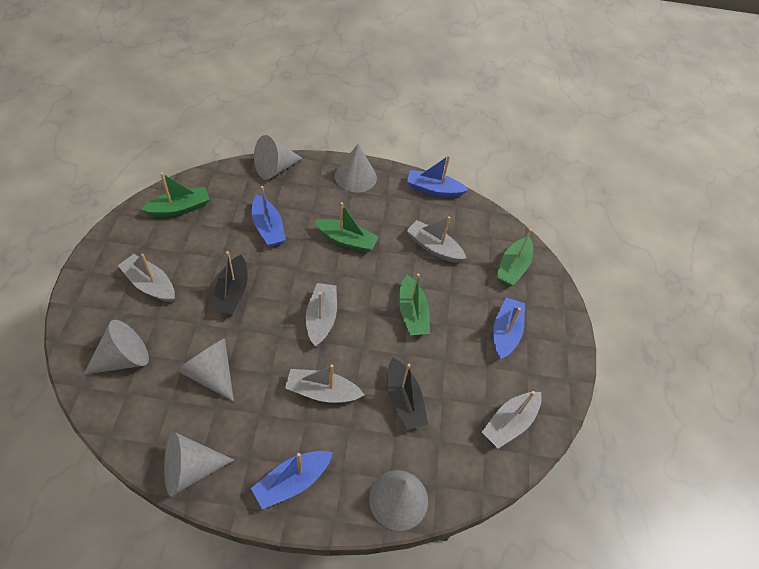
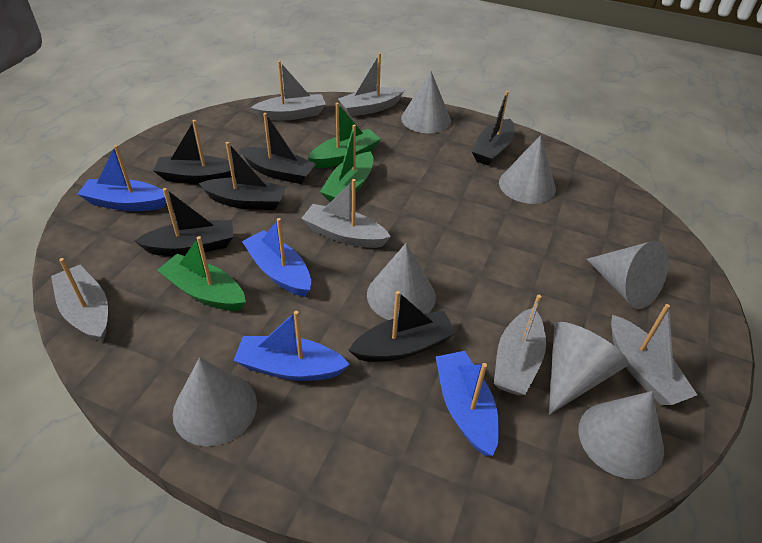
black boat: [212,251,248,315] [387,357,428,430] = 2 -> [134,188,233,256] [153,120,236,184] [198,142,286,210] [240,113,316,184] [348,291,457,362] [472,91,515,166] = 6
green boat: [140,172,210,217] [315,202,379,253] [399,274,430,336] [496,229,533,286] = 4 -> [157,236,246,311] [308,103,381,168] [320,125,373,202] = 3
grey boat: [118,253,175,302] [285,364,364,403] [306,283,337,346] [406,216,467,263] [482,391,542,448] = 5 -> [51,258,108,342] [251,61,326,121] [301,179,391,248] [338,53,405,117] [494,295,546,395] [611,304,697,405] = 6
grey cone: [83,320,149,375] [164,432,234,496] [177,338,234,402] [254,135,303,180] [335,144,377,193] [369,470,428,531] = 6 -> [173,358,257,446] [367,243,436,320] [401,71,451,133] [499,135,556,204] [549,322,629,415] [578,391,664,479] [587,241,668,309] = 7

